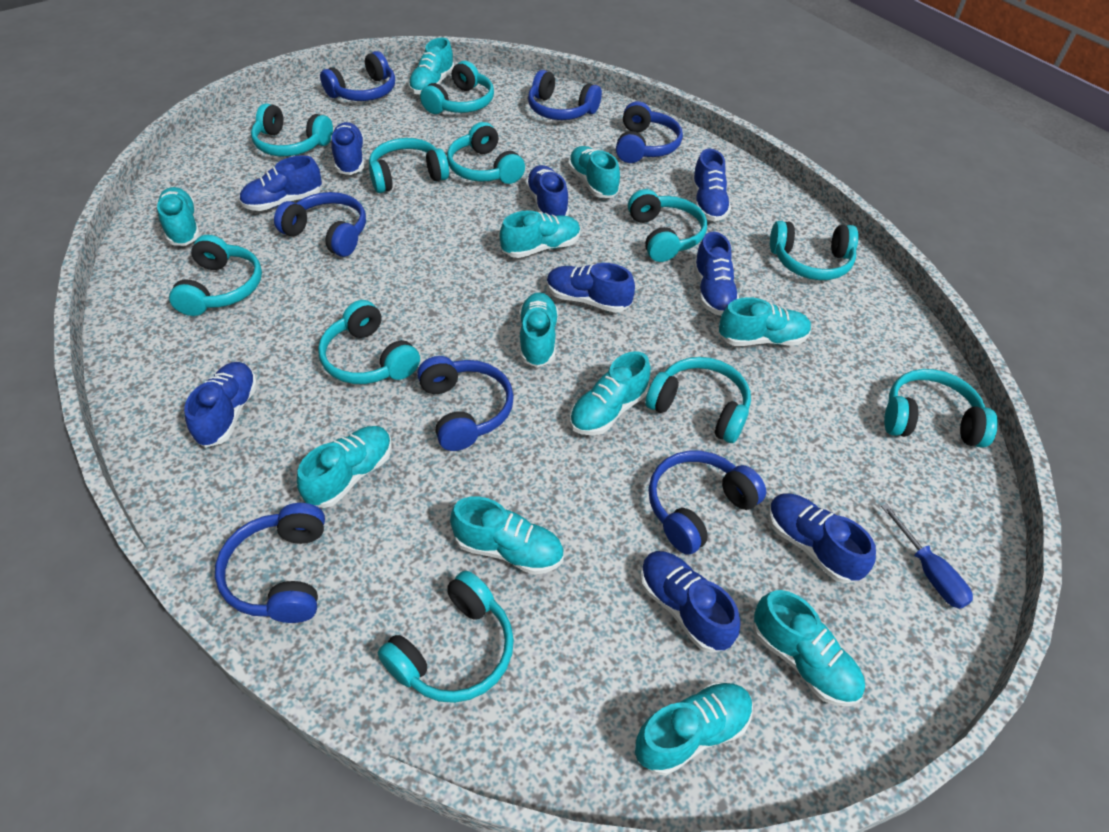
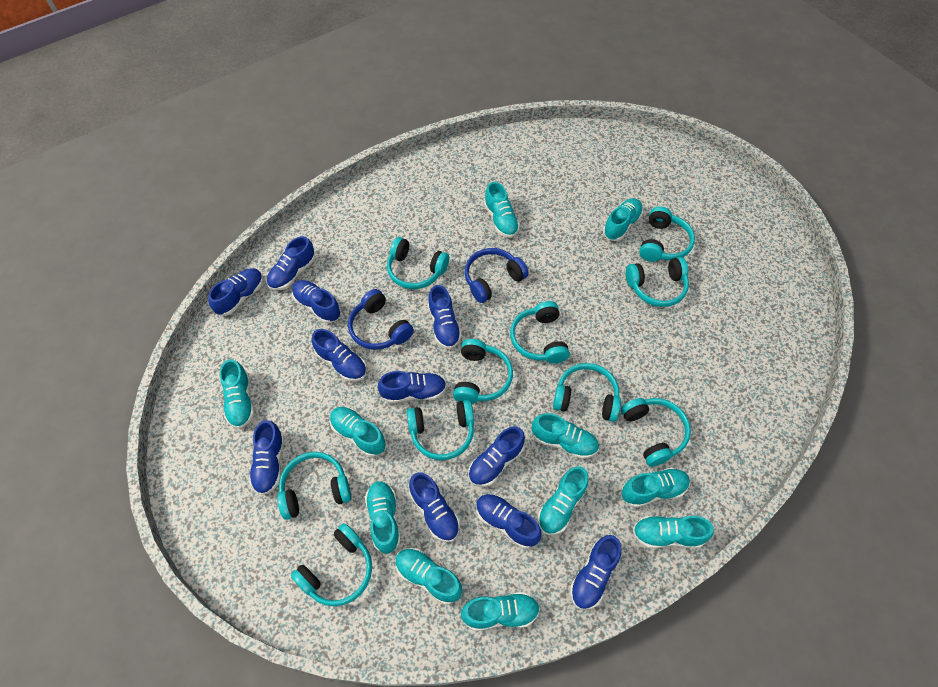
blue headphones: [215,503,325,623] [274,192,366,257] [320,51,395,101] [417,356,514,451] [528,70,602,120] [616,101,683,163] [648,451,766,555] = 7 -> [348,289,414,350] [464,248,529,303] = 2
blue screwdriver: [881,503,973,609] = 1 -> none = 0
blue shoe: [184,362,258,448] [239,155,322,211] [331,122,364,175] [525,165,569,216] [547,263,635,313] [640,551,740,653] [692,149,731,221] [693,232,739,316] [768,494,876,584] = 9 -> [208,268,263,316] [249,420,284,495] [267,236,316,290] [292,280,341,323] [311,329,367,382] [378,371,447,403] [409,472,460,542] [428,285,462,349] [468,426,525,487] [476,494,542,549] [570,535,621,610] = 11
turquoise headphones: [169,235,262,316] [251,103,333,156] [318,300,420,384] [369,138,449,193] [377,571,514,703] [420,61,494,114] [447,122,525,184] [628,189,707,262] [645,357,751,443] [770,221,858,280] [884,369,998,448] = 11 -> [277,452,351,520] [291,523,372,606] [387,237,449,289] [407,400,474,460] [453,339,513,404] [510,301,570,364] [553,363,621,422] [621,398,691,467] [626,257,689,307] [639,207,695,262] = 10

